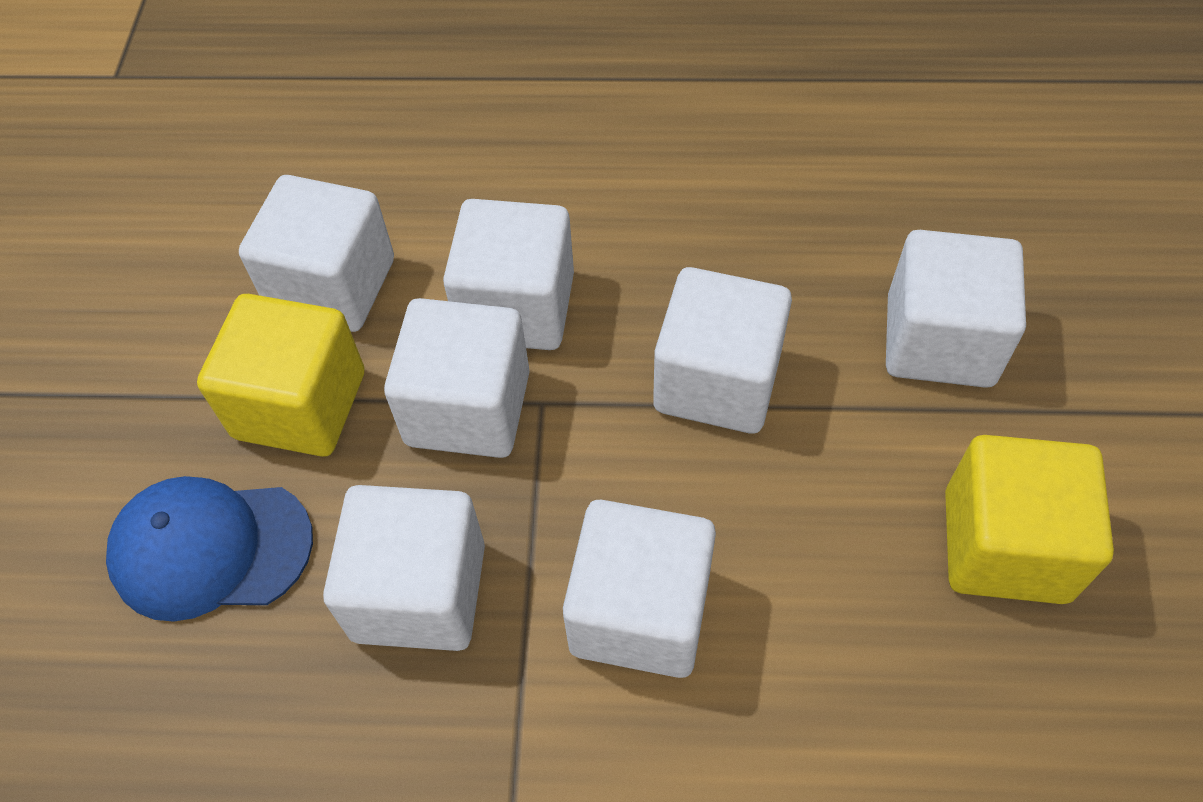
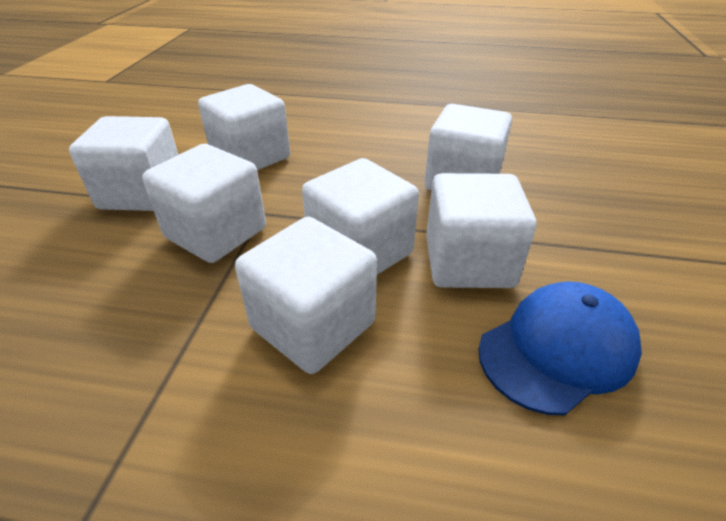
yellow cube: [197,294,365,457] [945,435,1114,604] = 2 -> none = 0

